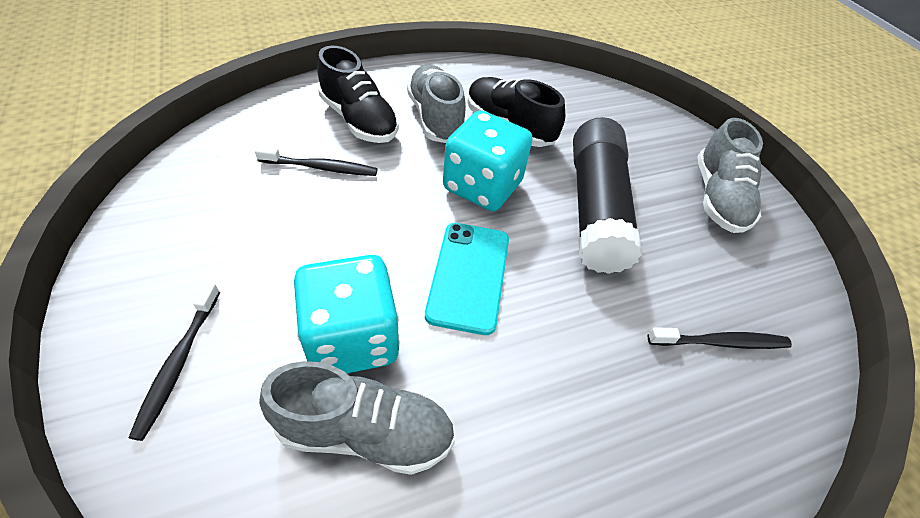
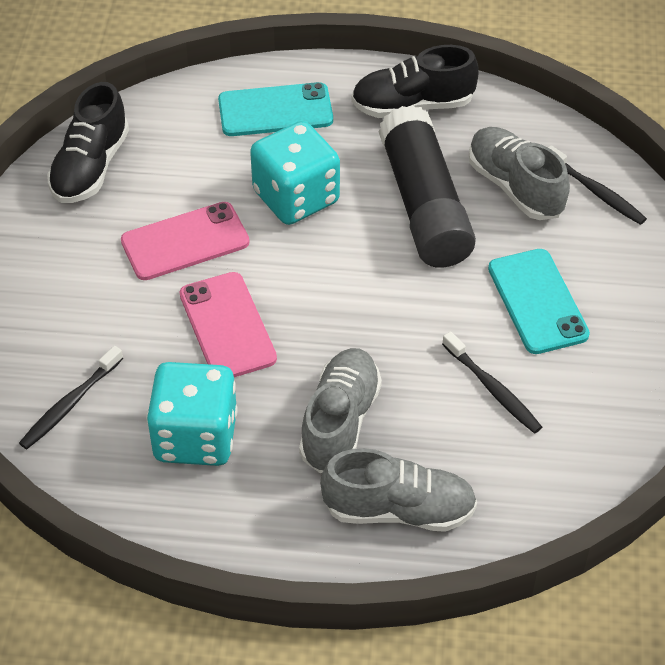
pink phone: none = 0 -> [121,202,249,280] [180,272,277,377] = 2
turquoise phone: [425,223,509,335] = 1 -> [218,82,333,136] [488,249,590,354] = 2

